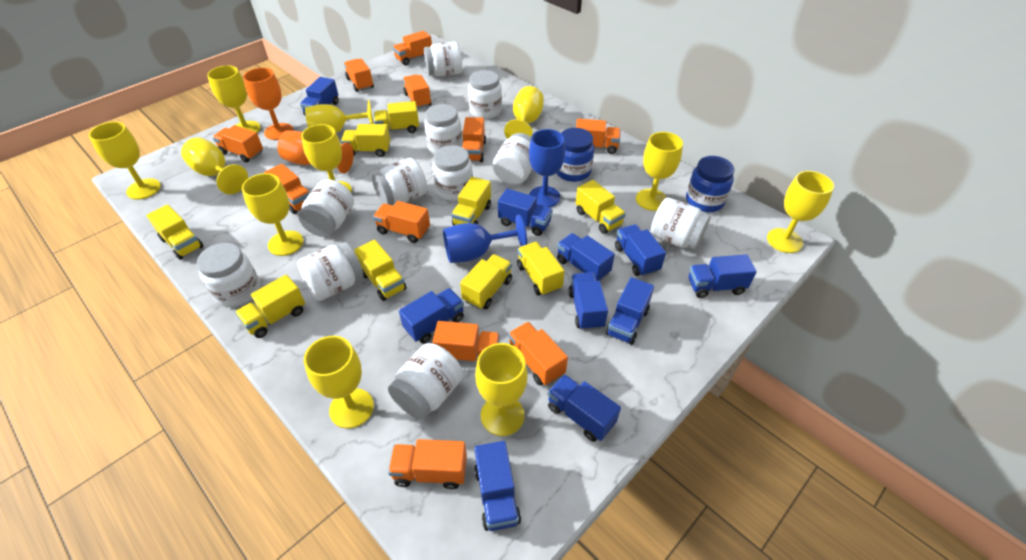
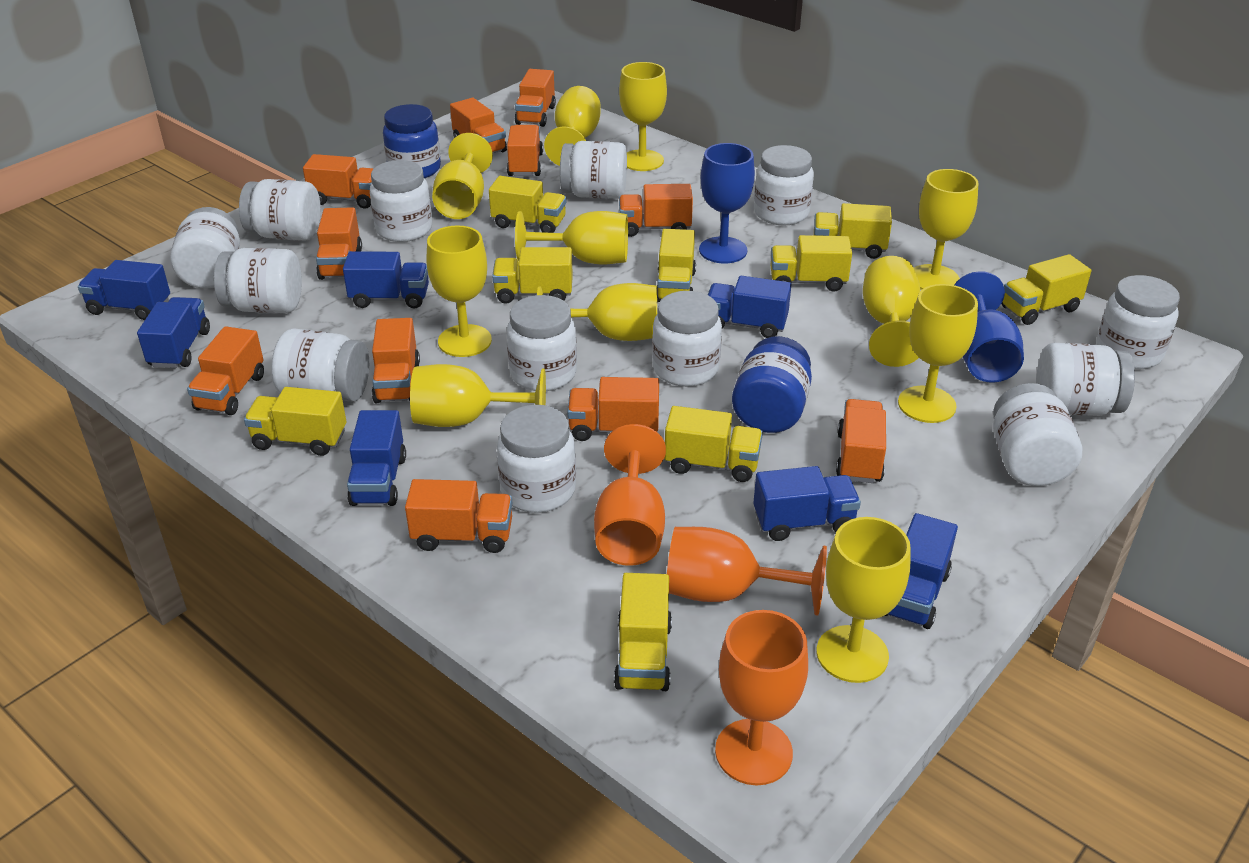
blue truck: [300,77,339,116] [399,288,464,344] [474,441,521,531] [498,189,553,236] [548,374,621,442] [557,233,615,281] [568,272,608,330] [606,277,654,345] [615,224,666,277] [688,254,757,298] = 10 -> [78,260,170,320] [137,297,210,368] [343,251,429,309] [347,410,406,506] [708,276,791,338] [753,466,861,541] [885,513,958,629] = 7
orange goblet: [243,68,293,140] [278,130,354,173] = 2 -> [594,424,666,566] [667,527,827,616] [715,610,808,785] = 3
white jar: [197,243,260,307] [297,242,364,301] [298,179,354,237] [372,158,427,205] [388,343,463,420] [424,42,462,76] [424,104,462,154] [433,145,473,201] [468,70,502,119] [493,133,532,185] [650,198,711,250] = 11 -> [170,207,240,289] [214,248,302,313] [239,179,321,241] [271,328,369,402] [370,160,432,242] [497,405,576,513] [507,295,577,391] [560,141,627,199] [652,291,722,387] [754,145,814,225] [993,383,1082,486] [1036,343,1135,416] [1096,275,1180,369] = 13

